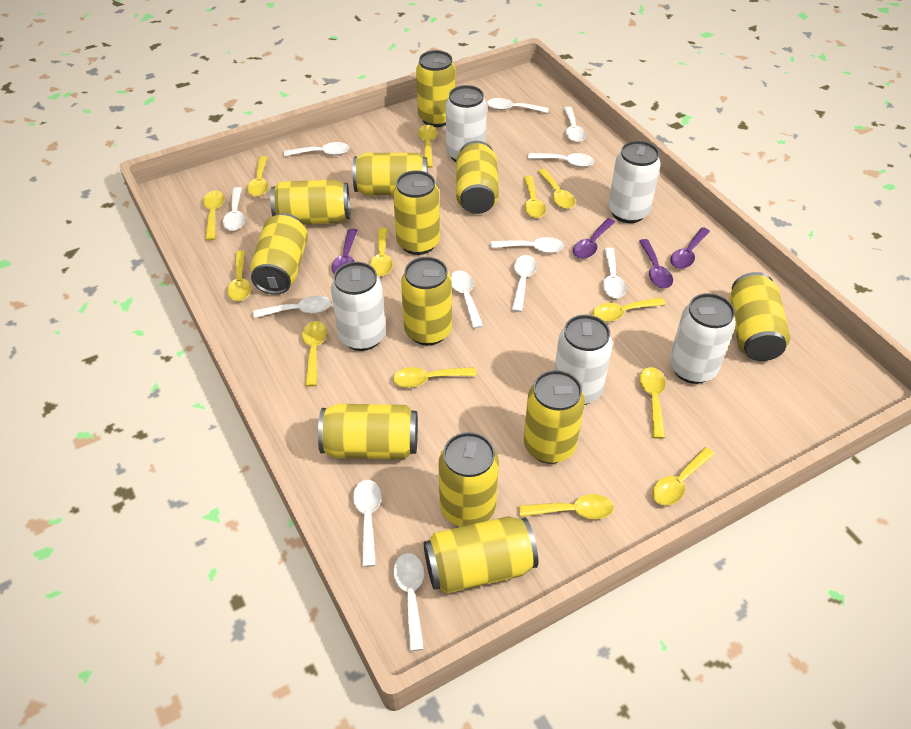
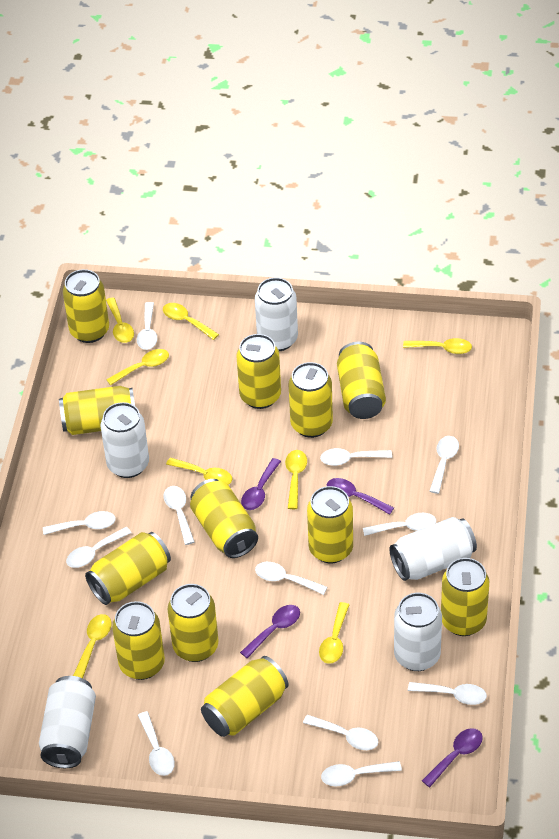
yellow spoon: [203,190,225,241] [227,251,251,301] [247,156,268,197] [302,321,327,387] [370,228,393,276] [393,367,476,388] [418,125,437,168] [519,494,614,519] [524,175,546,218] [538,169,576,209] [593,297,666,322] [640,367,666,439] [652,447,715,505] = 13 -> [73,614,111,678] [106,297,134,343] [106,349,169,385] [163,303,219,340] [166,458,232,485] [285,450,307,509] [319,602,349,664] [403,338,472,354] = 8

